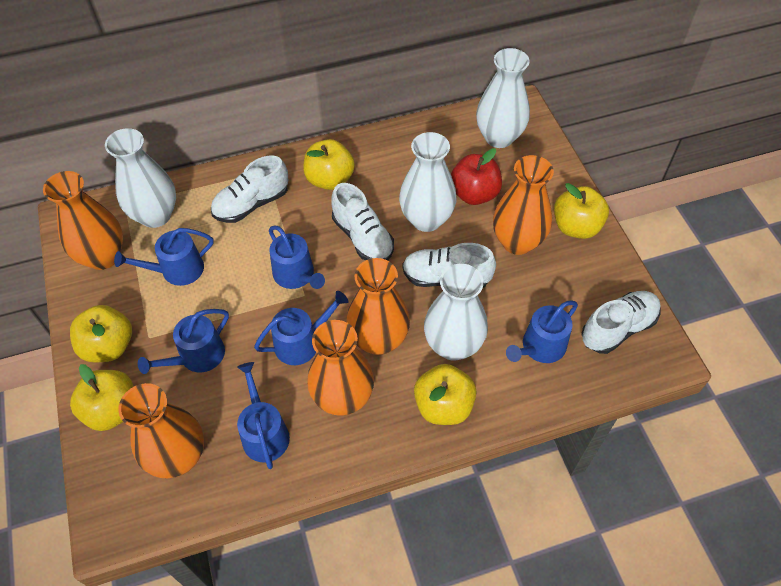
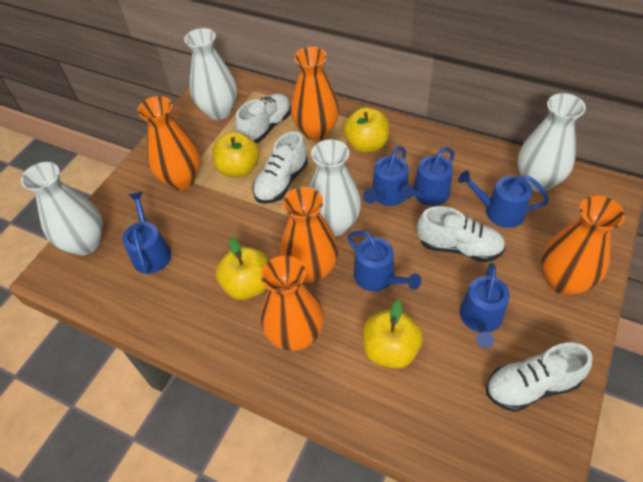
red apple: [451,148,502,205] = 1 -> none = 0
yellow apple: [70,305,132,363] [70,364,134,431] [303,139,355,190] [414,364,477,425] [554,183,609,239] = 5 -> [212,132,260,178] [216,237,269,300] [343,107,389,153] [362,300,423,369] = 4

